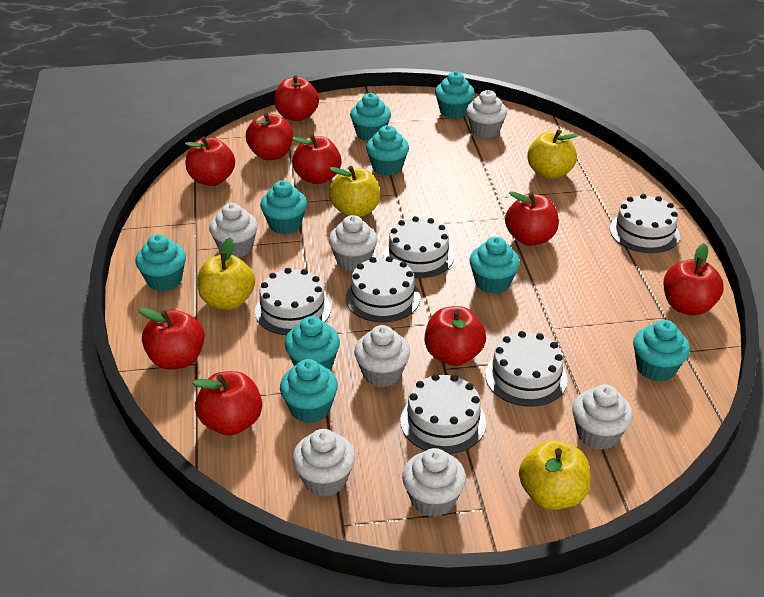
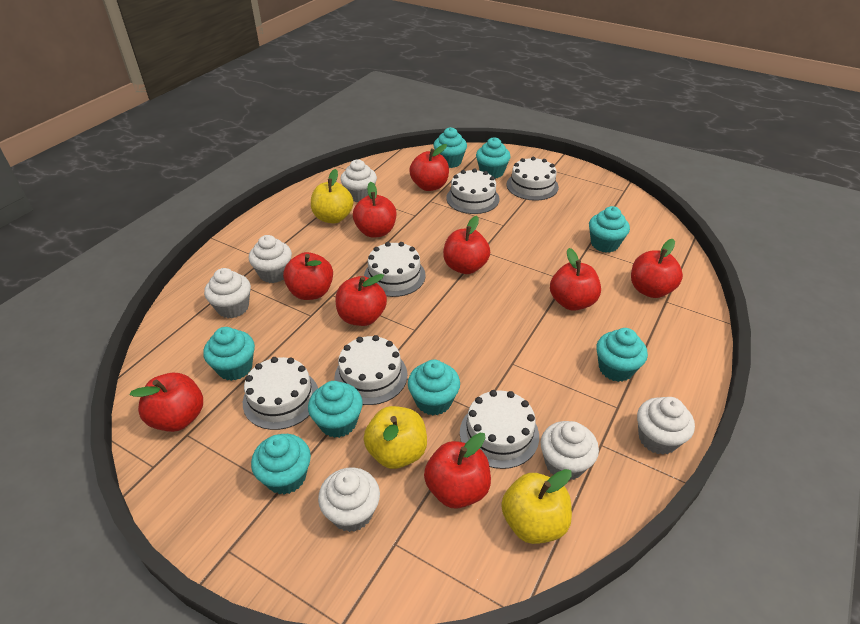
turquoise cupcake: [135,234,186,291] [260,180,307,234] [280,359,338,423] [285,316,340,370] [350,93,391,141] [366,125,409,176] [435,71,475,119] [469,237,520,294] [633,320,690,382] = 9 -> [203,327,255,381] [251,434,311,495] [308,381,363,438] [408,360,460,415] [433,127,467,168] [476,137,511,179] [589,206,630,253] [596,328,648,382] = 8
white cupcake: [209,203,258,257] [293,429,355,497] [329,215,378,271] [354,325,410,387] [402,448,466,517] [466,90,507,138] [572,384,633,450] = 7 -> [204,268,251,318] [249,235,292,283] [318,468,380,532] [340,159,377,202] [541,421,599,481] [637,397,695,455] = 6
yellow apple: [197,238,255,310] [329,166,380,217] [519,440,591,510] [527,130,579,179] = 4 -> [311,169,354,223] [363,406,427,469] [501,469,572,544] = 3

